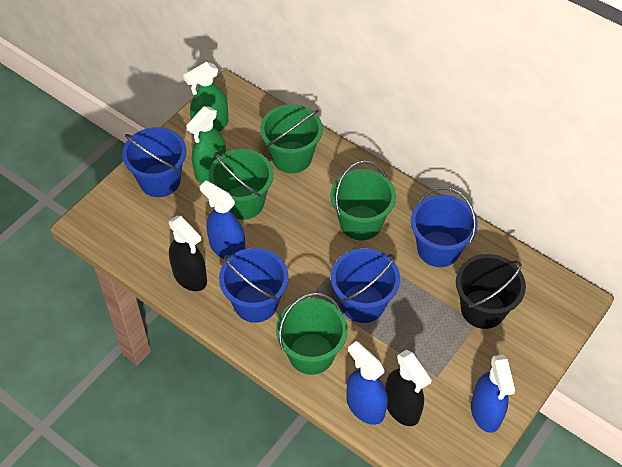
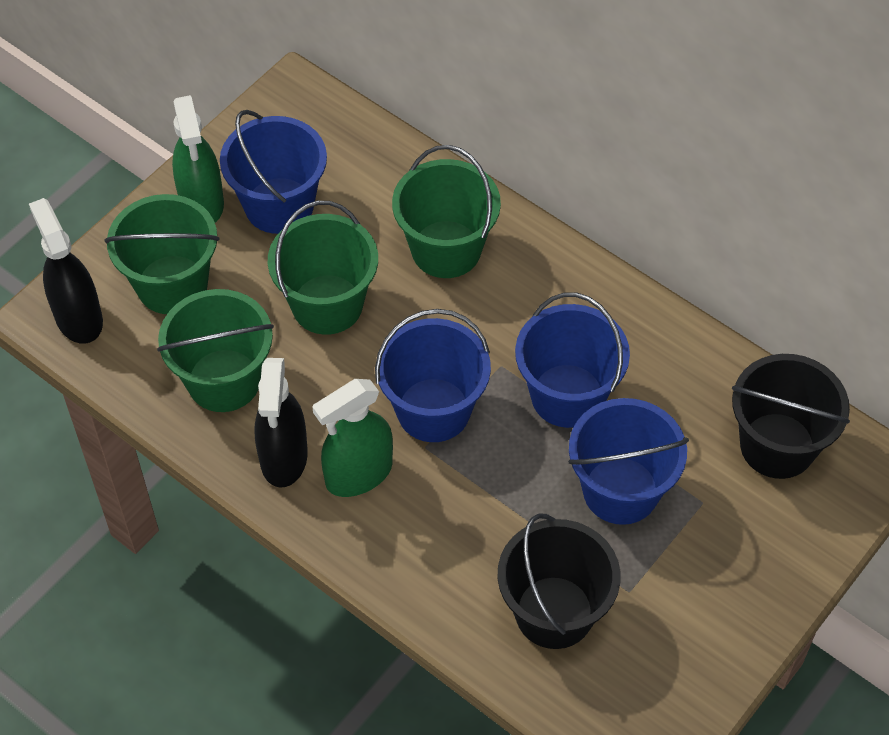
black bucket: [456,254,526,329] = 1 -> [497,513,621,649] [732,354,850,479] = 2
blue spray bottle: [199,181,245,259] [346,341,388,425] [471,355,515,433] = 3 -> none = 0

